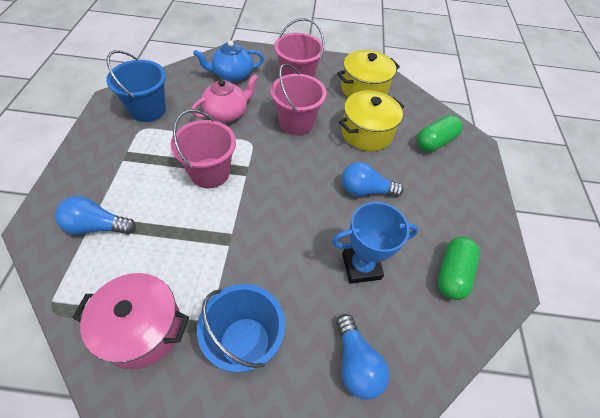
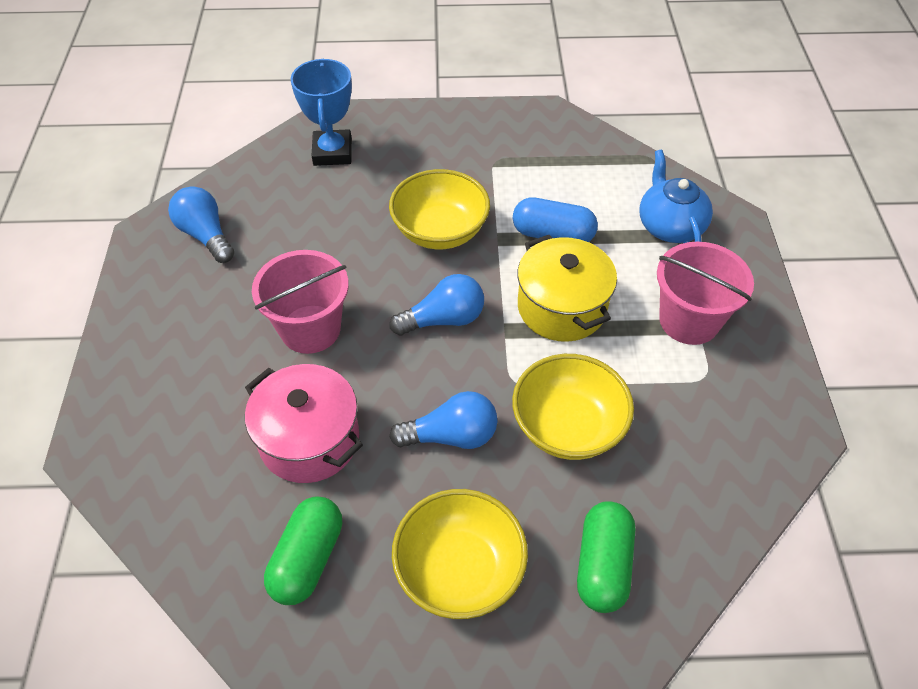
blue bucket: [106,50,166,122] [197,284,285,373] = 2 -> none = 0
blue capsule: none = 0 -> [513,197,598,242] = 1
pink bucket: [170,110,236,188] [271,63,327,135] [274,18,324,77] = 3 -> [252,250,349,354] [657,242,754,345] = 2
pink teapot: [191,74,258,122] = 1 -> none = 0
yellow bowl: none = 0 -> [389,169,490,249] [392,489,528,619] [512,354,634,460] = 3
yellow pot: [337,50,400,98] [339,91,404,151] = 2 -> [517,235,617,342] = 1

